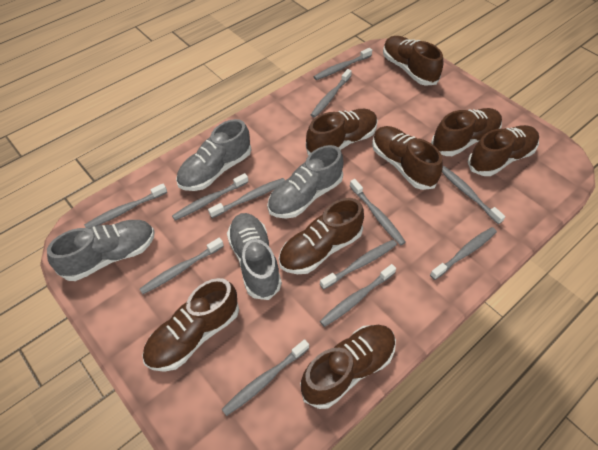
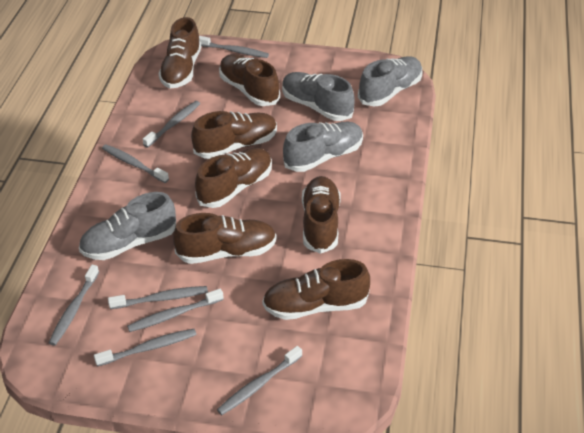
brown shoe: [142,278,239,372] [279,198,364,274] [300,325,396,409] [306,109,378,155] [372,126,443,190] [383,36,443,86] [431,108,502,156] [468,125,539,176] = 8 -> [158,17,201,89] [173,213,277,264] [191,111,277,159] [195,148,272,208] [219,54,280,106] [262,259,370,320] [302,176,341,254] = 7
grey toothbrush: [84,183,167,228] [140,237,224,294] [172,173,248,221] [208,178,285,218] [222,339,309,416] [311,69,352,118] [314,48,372,80] [320,240,397,290] [320,264,396,327] [350,179,406,246] [430,227,497,280] [442,166,505,224] = 12 -> [49,265,99,346] [94,329,196,367] [102,145,169,183] [108,286,208,309] [127,289,224,332] [143,101,200,148] [199,36,269,58] [217,346,302,415] = 8

